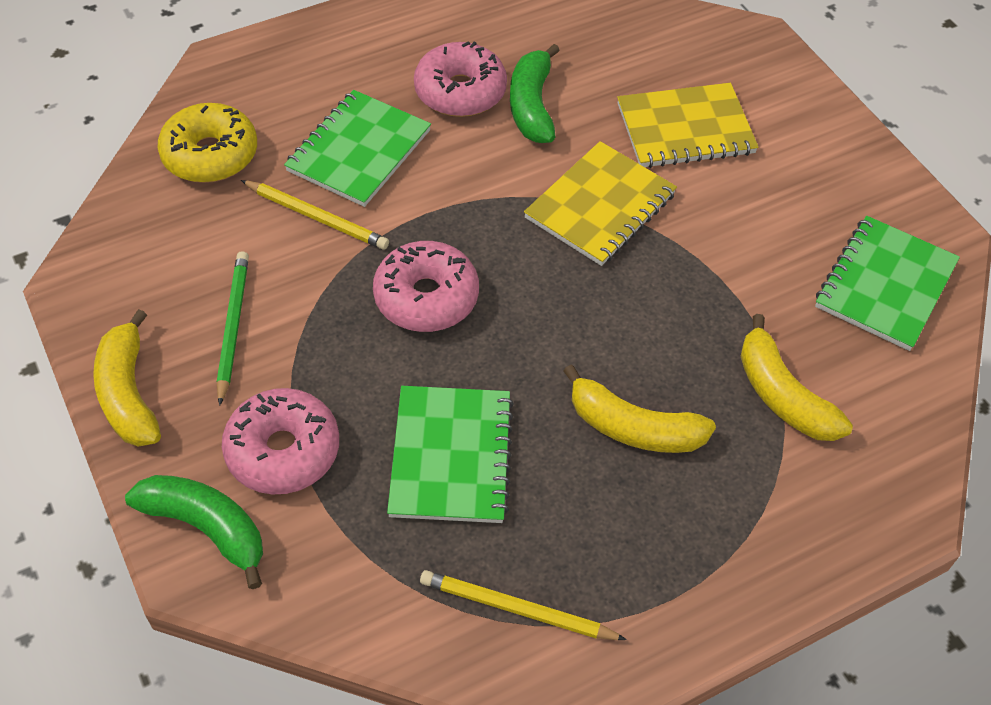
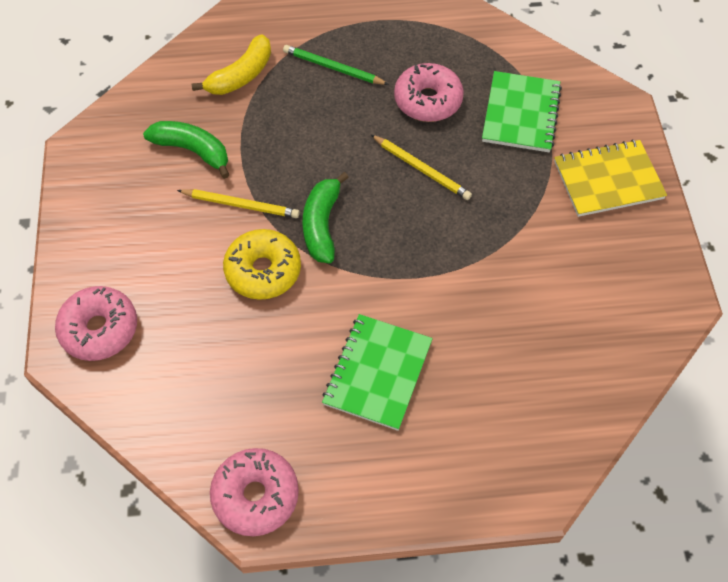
green notebook: [284,90,431,207] [387,386,514,523] [815,216,960,351] = 3 -> [322,314,433,431] [482,71,562,152] = 2
yellow banana: [93,309,161,447] [563,364,716,453] [741,314,853,441] = 3 -> [191,34,271,95] = 1
yellow notebook: [524,141,677,266] [617,83,758,168] = 2 -> [554,139,667,217] = 1

